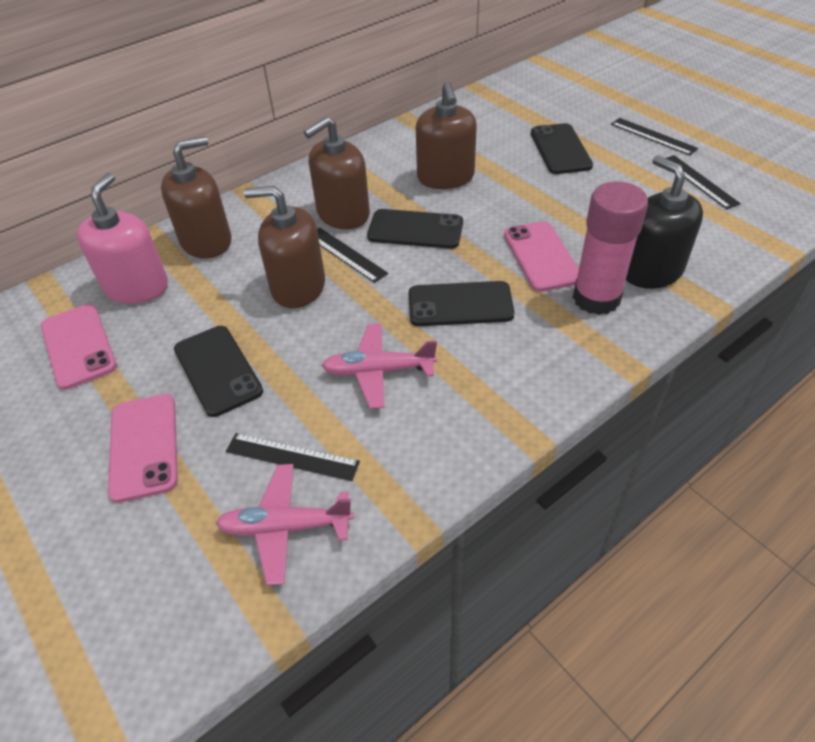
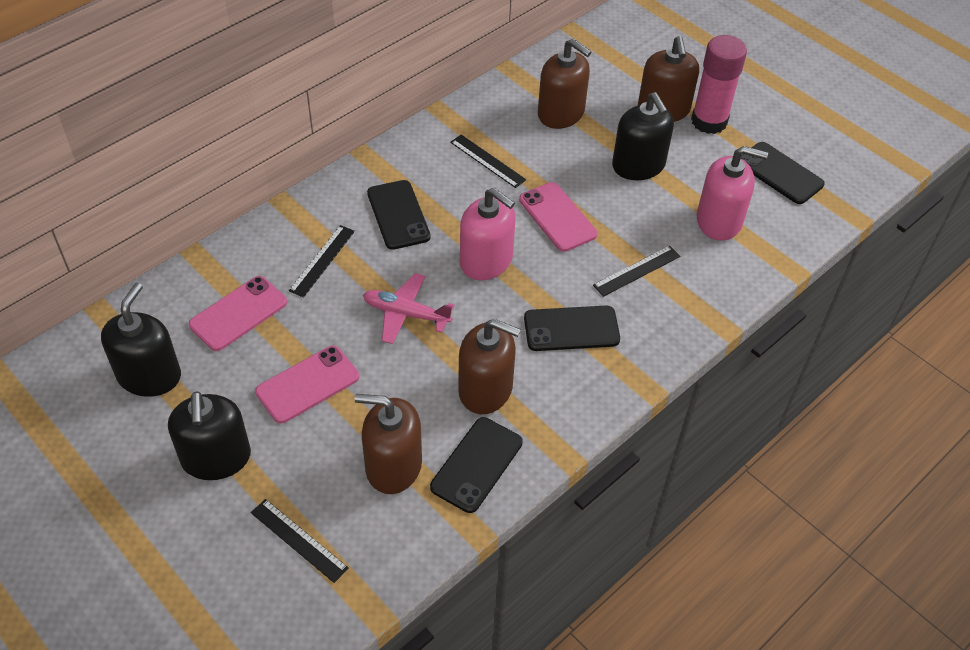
black soap dispenser: [626,155,703,289] = 1 -> [101,283,181,397] [168,391,251,480] [612,92,674,180] = 3
pink plane: [215,464,354,585] [322,323,437,409] = 2 -> [363,273,454,344] = 1
pink soap dispenser: [77,173,168,304] = 1 -> [460,188,515,280] [697,146,768,241] = 2

